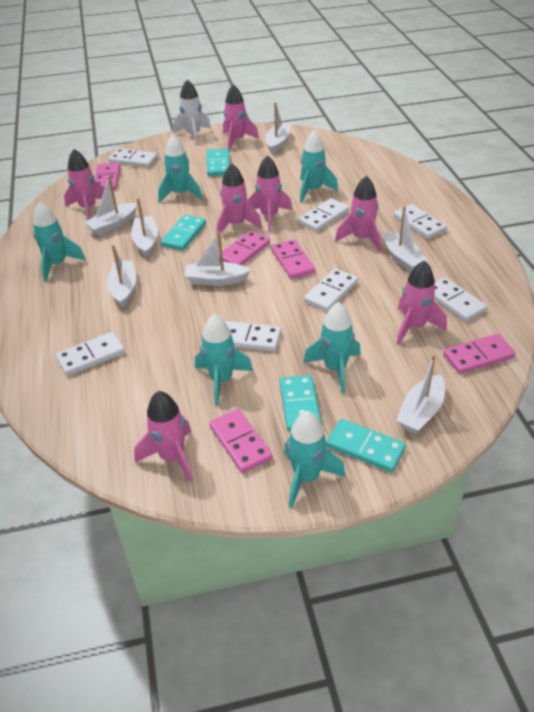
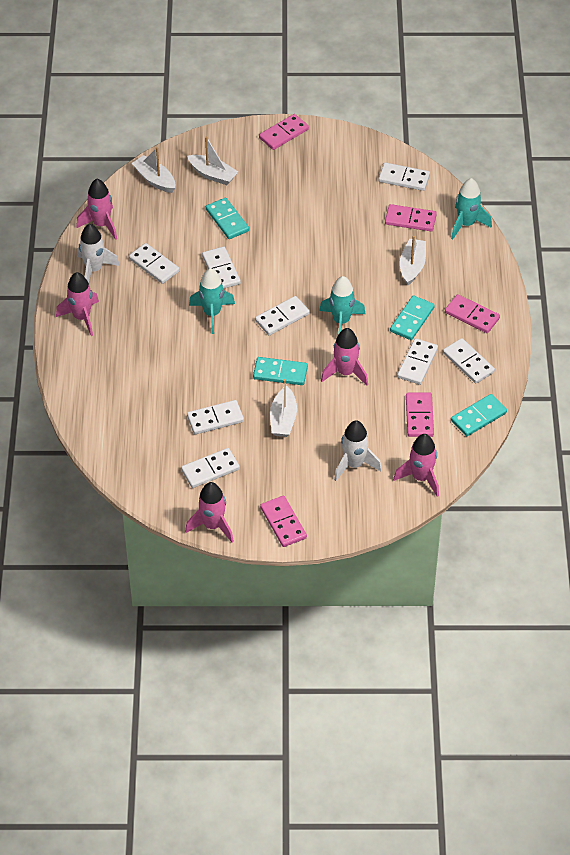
pink rocket: [64,149,105,220] [134,391,193,483] [216,163,262,237] [223,84,259,152] [248,155,292,232] [335,176,381,252] [396,261,447,345] = 7 -> [56,272,99,336] [76,179,117,240] [185,482,234,542] [321,328,368,386] [393,434,439,497] = 5
turquoise rocket: [33,202,86,282] [158,134,202,203] [195,314,253,406] [284,411,346,508] [300,130,338,203] [303,302,361,394] = 6 -> [189,268,235,334] [319,276,365,335] [451,178,492,239] = 3
white boat: [84,176,137,236] [107,245,136,307] [131,198,158,257] [184,231,251,286] [265,102,291,154] [384,206,429,273] [396,354,445,434] = 7 -> [132,147,175,193] [187,136,238,185] [270,379,297,437] [400,236,426,285] = 4
white domino: [56,332,125,376] [108,148,158,168] [225,321,281,352] [298,198,349,232] [304,269,358,312] [393,204,447,239] [434,277,487,322] = 7 -> [129,243,180,284] [181,448,240,488] [187,400,244,434] [202,247,241,289] [255,296,310,335] [379,162,430,191] [397,338,438,385] [443,338,495,383] = 8
white rocket: [173,79,211,146] = 1 -> [77,224,120,283] [334,421,382,481] = 2

